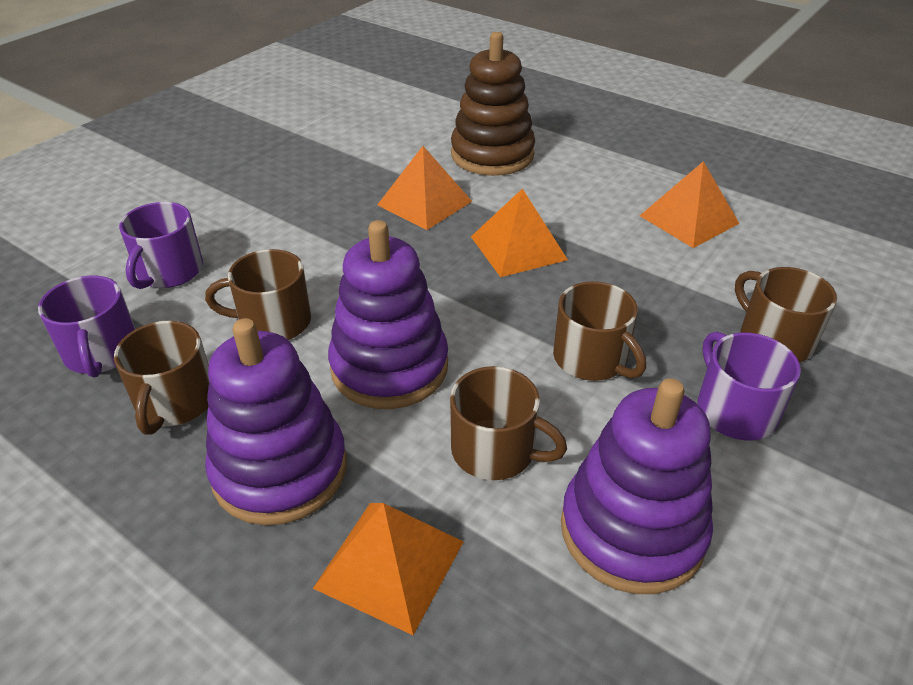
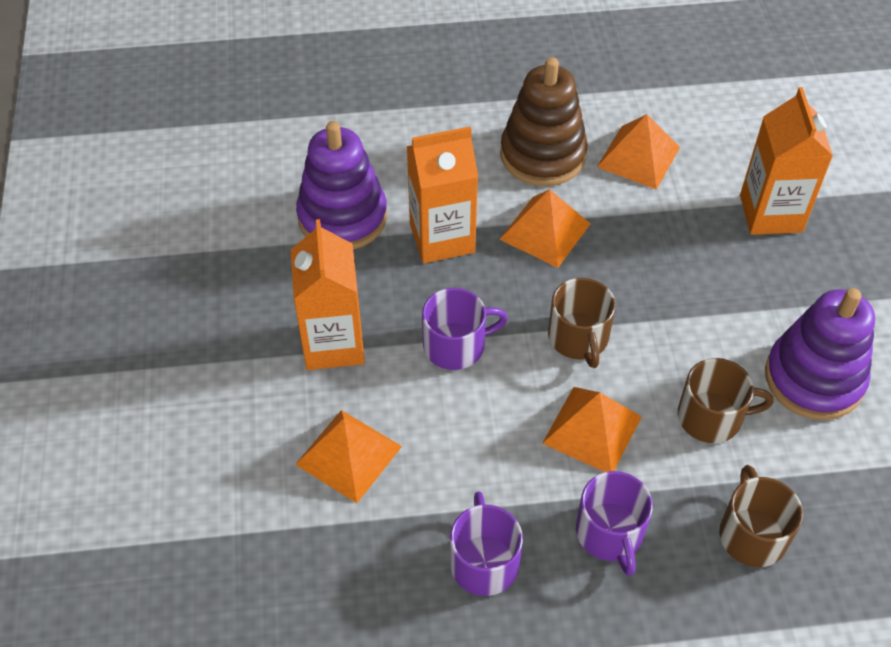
brown mug: [114,321,210,434] [205,249,311,340] [450,366,567,480] [553,281,646,381] [735,267,837,362] = 5 -> [548,278,616,368] [678,358,774,443] [719,465,803,567] = 3
orange carton: none = 0 -> [291,219,365,370] [407,126,478,263] [740,87,833,235] = 3
purple stacking toy: [205,318,347,525] [328,220,448,409] [561,378,713,594] = 3 -> [296,121,387,250] [765,288,875,420] = 2

